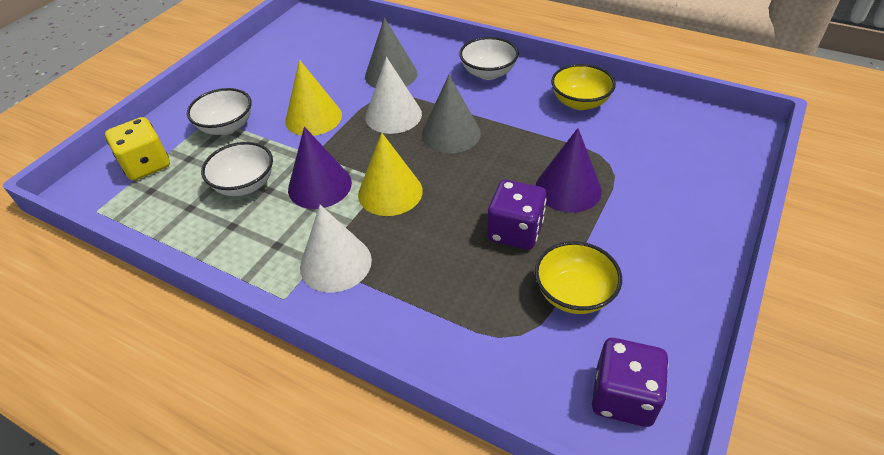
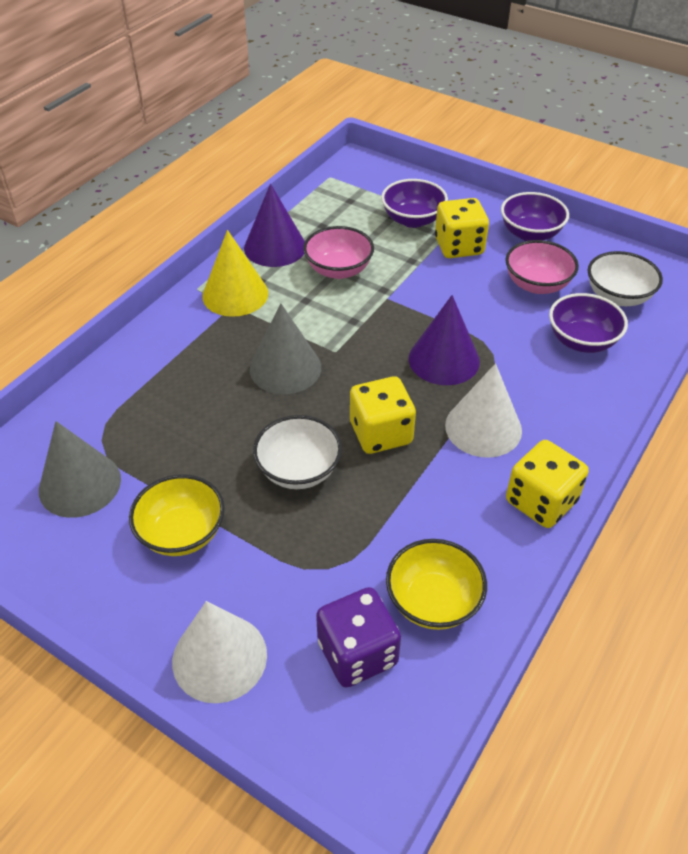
pink bowl: none = 0 -> [303,226,374,279] [505,240,579,294] = 2
purple bowl: none = 0 -> [381,179,448,228] [501,192,569,241] [549,293,628,353] = 3
purple dice: [487,180,547,250] [592,338,668,427] = 2 -> [316,587,401,688] = 1
white bowl: [187,88,252,135] [201,142,273,196] [459,37,519,80] = 3 -> [253,415,342,489] [588,251,663,306] = 2
yellow cone: [285,60,342,136] [358,133,423,216] = 2 -> [202,230,268,317] = 1
yellow dice: [105,117,170,181] = 1 -> [350,376,416,454] [435,198,489,258] [506,440,589,528] = 3

